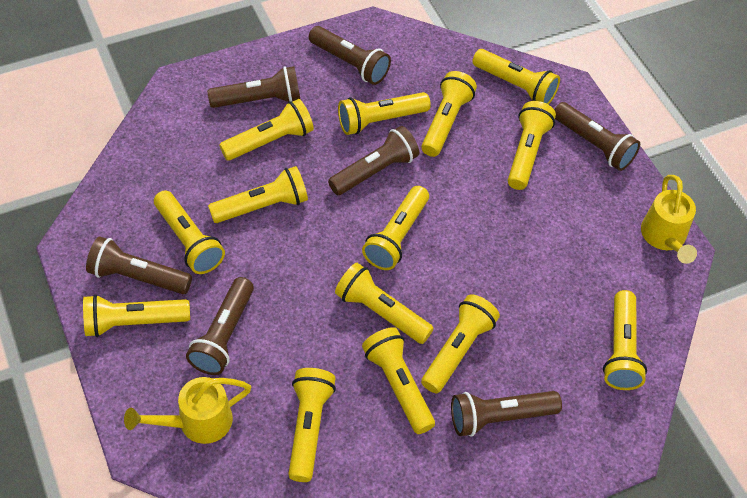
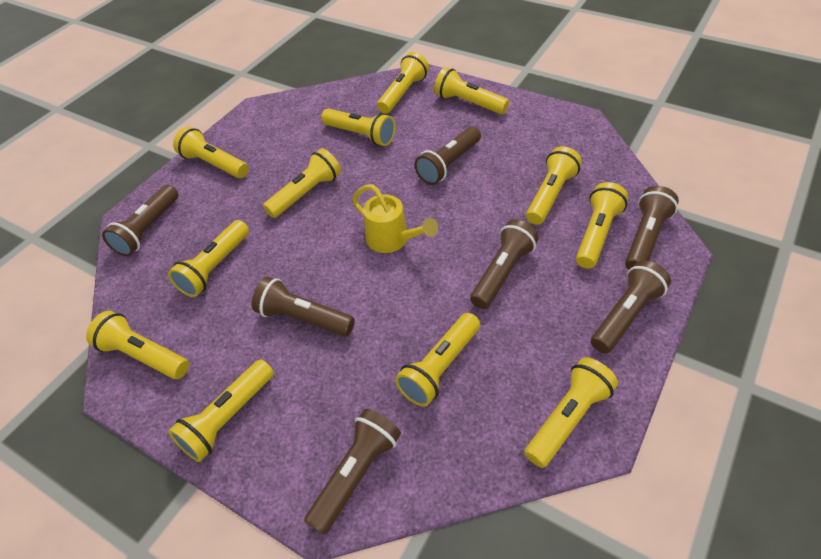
yellow flashlight: [83,294,190,337] [154,190,225,274] [208,166,308,223] [219,99,314,161] [288,368,336,482] [335,263,434,344] [338,92,431,135] [362,186,429,270] [362,327,435,434] [421,71,477,157] [421,294,500,393] [472,49,560,105] [508,101,556,190] [603,290,647,390] = 14 -> [86,311,189,379] [168,220,249,297] [168,360,274,462] [173,127,248,178] [263,148,341,218] [321,109,396,146] [377,52,429,114] [395,313,480,407] [434,67,509,114] [525,357,618,468] [526,146,582,225] [576,182,628,269] = 12
yellow watering can: [124,377,251,444] [641,175,697,264] = 2 -> [352,184,438,253] = 1

